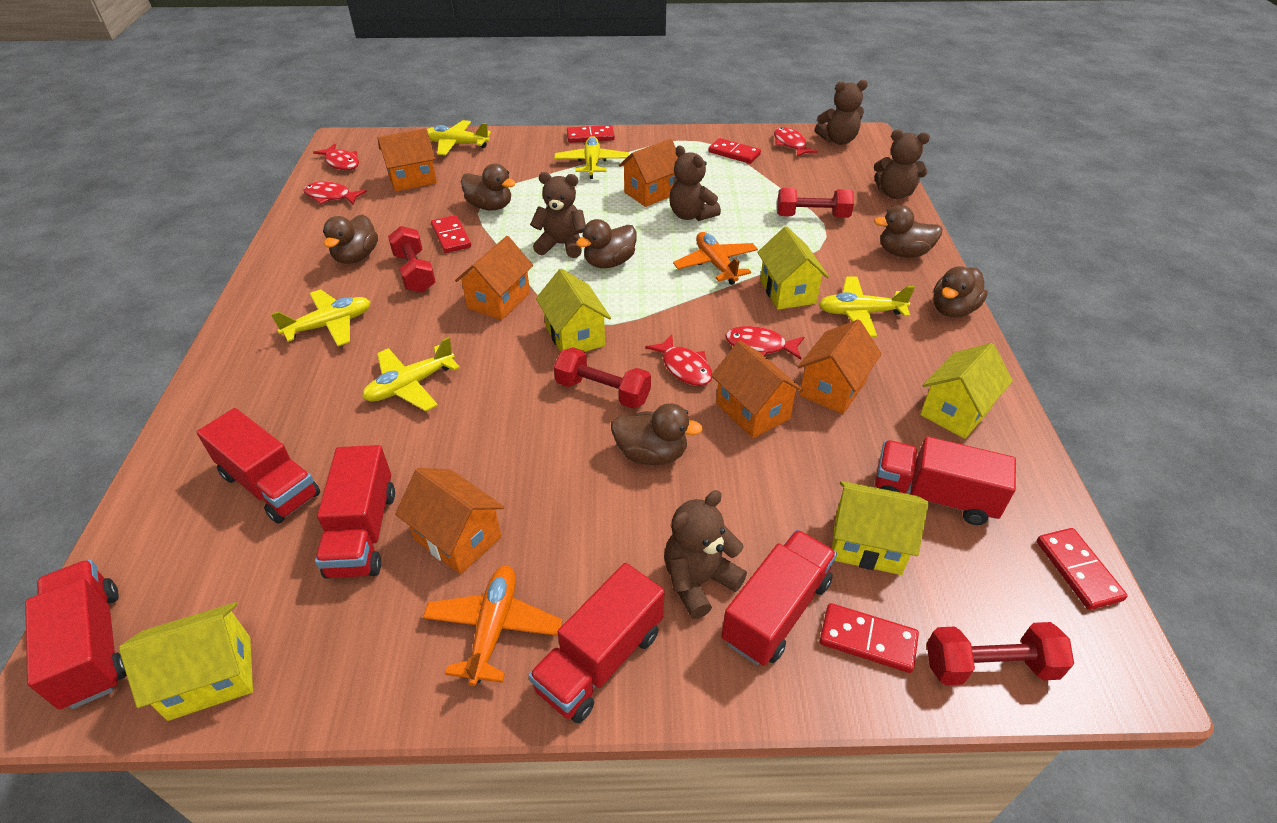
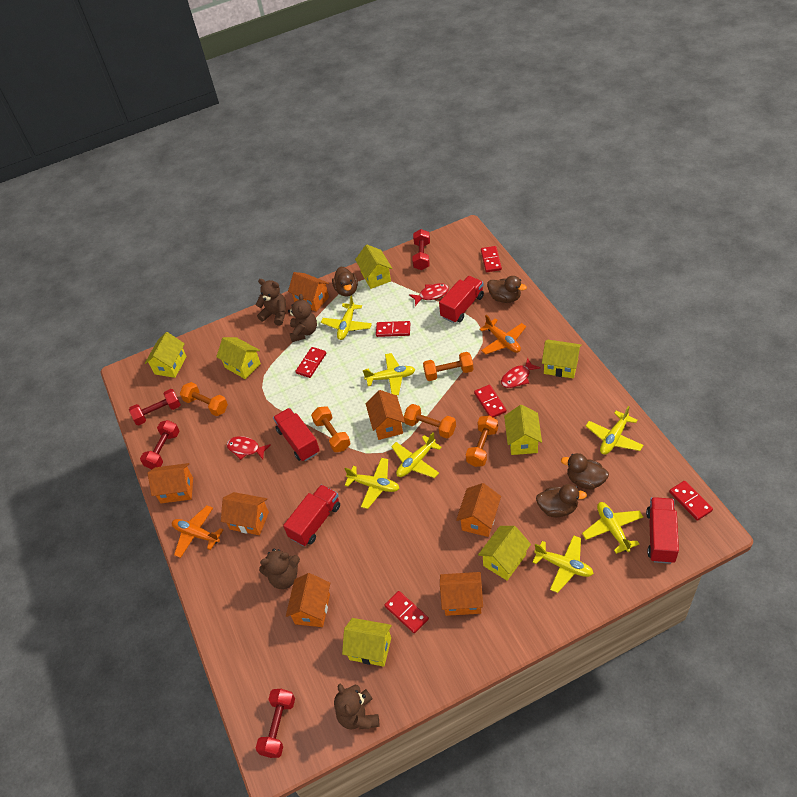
brown duck: [323,214,378,264] [461,164,516,211] [576,219,637,268] [611,403,703,465] [874,205,942,258] [933,266,988,318] = 6 -> [332,267,358,297] [487,276,527,303] [536,484,587,517] [561,453,609,490] = 4
brown teddy bear: [530,172,586,258] [664,490,747,619] [669,145,721,221] [815,80,868,145] [874,129,930,199] = 5 -> [255,279,286,325] [259,548,300,589] [288,294,317,342] [334,684,379,729] = 4
orange dumbbell: none = 0 -> [180,382,228,416] [311,406,350,452] [404,404,456,438] [423,352,474,381] [466,415,498,467] = 5
orange house: [378,128,437,192] [395,468,504,574] [455,236,533,320] [619,139,678,207] [711,341,804,438] [798,319,882,414] = 6 -> [148,463,193,503] [221,492,269,535] [286,573,330,627] [288,272,329,312] [366,390,405,440] [440,572,483,616] [456,483,501,537] = 7
red domino: [431,215,471,253] [567,125,615,143] [708,138,761,164] [819,603,919,673] [1036,528,1128,610] = 5 -> [295,347,326,378] [376,321,410,337] [385,591,429,633] [474,385,507,418] [481,246,502,272] [669,481,713,521] = 6
red fish: [303,181,367,205] [313,144,359,170] [645,335,712,386] [725,326,804,360] [774,127,818,157] = 5 -> [227,436,271,460] [409,283,449,306] [501,358,541,388] = 3
red truck: [25,560,127,710] [197,408,320,524] [315,445,395,579] [528,563,665,723] [721,530,837,666] [875,436,1016,525] = 6 -> [273,408,320,461] [283,485,340,546] [439,276,484,323] [646,497,679,564] = 4
yellow house: [119,602,253,721] [536,269,611,352] [757,226,829,310] [832,481,929,575] [920,343,1013,439] = 5 -> [145,332,187,378] [216,337,261,379] [342,618,392,667] [355,245,392,289] [478,526,531,581] [504,405,542,455] [542,340,582,379] = 7
yellow plane: [271,289,370,346] [362,337,460,411] [427,120,491,155] [554,136,629,179] [819,277,915,337] = 5 -> [321,295,372,340] [345,458,399,509] [363,353,415,395] [391,432,442,478] [532,535,594,593] [582,502,643,554] [586,406,644,455] = 7

